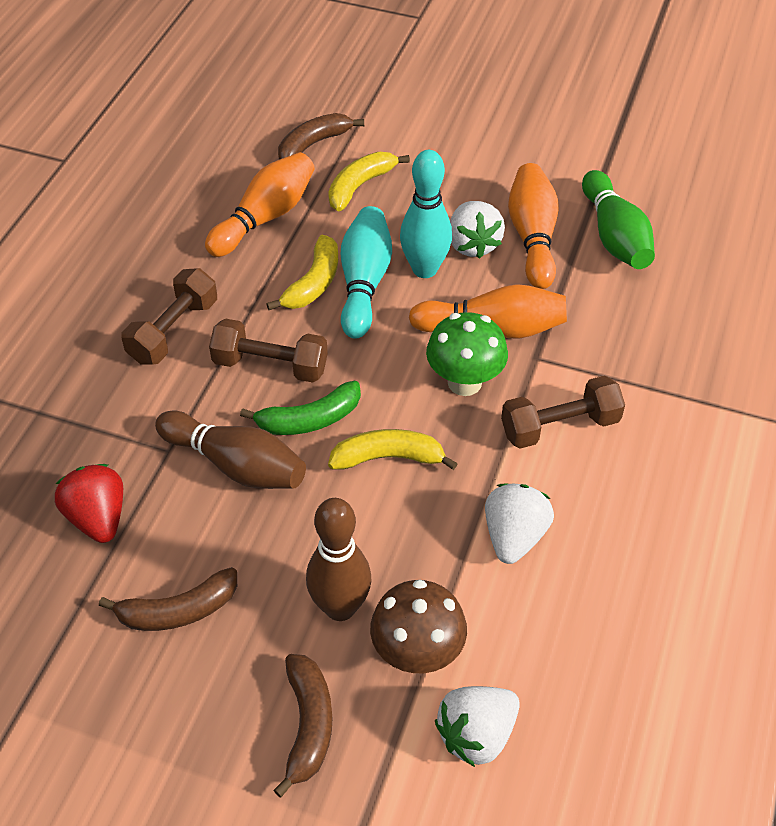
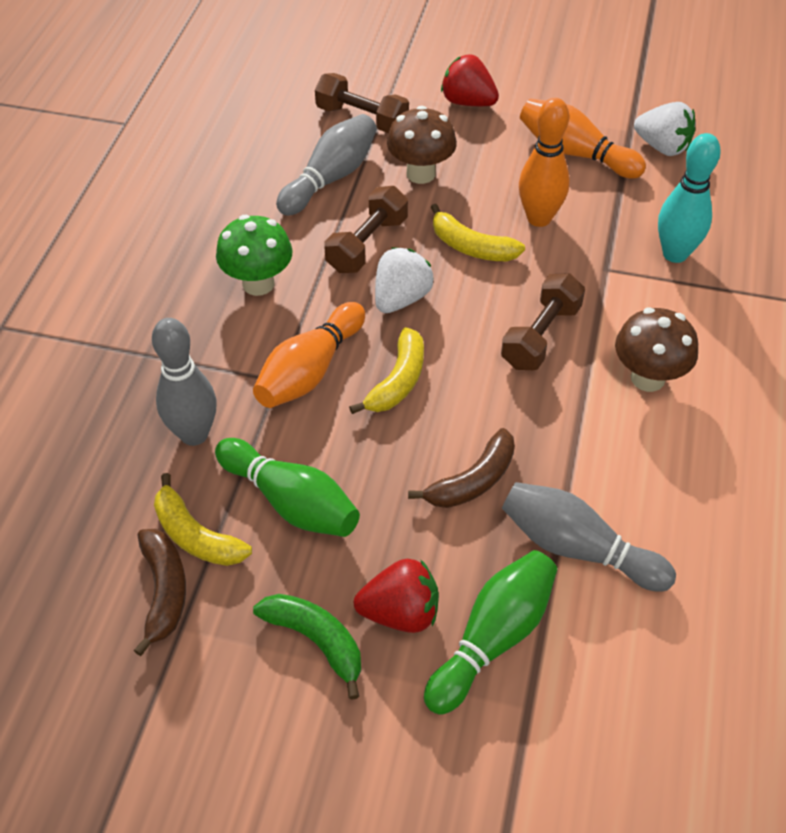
brown banana: [99,567,237,631] [273,654,332,797] [278,113,364,159] = 3 -> [133,529,186,656] [408,428,515,508] = 2
brown bowling pin: [155,411,306,489] [306,498,371,621] = 2 -> none = 0
brown mushroom: [370,580,467,673] = 1 -> [387,106,457,184] [615,307,698,392] = 2
green bowling pin: [582,170,655,269] = 1 -> [215,438,360,537] [424,550,557,715] = 2
grey bowling pin: none = 0 -> [152,318,217,446] [276,114,377,216] [502,482,676,592] = 3
red strawberry: [55,464,123,543] = 1 -> [354,559,439,633] [441,54,499,106] = 2
turquoise bowling pin: [341,206,392,339] [400,150,452,278] = 2 -> [658,133,721,263] = 1
white strawberry: [435,686,520,767] [450,201,505,259] [485,484,554,564] = 3 -> [375,247,434,313] [634,102,695,156] = 2

